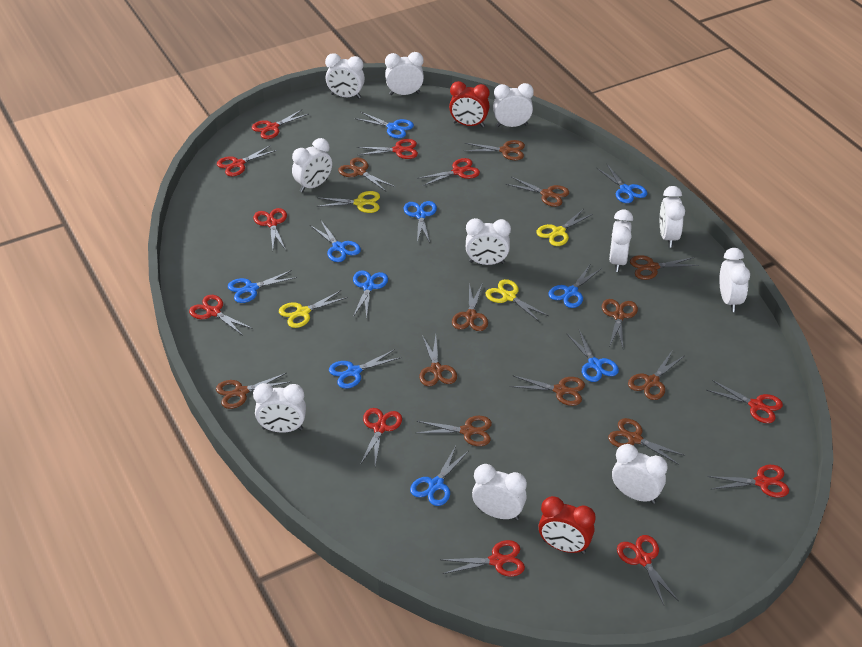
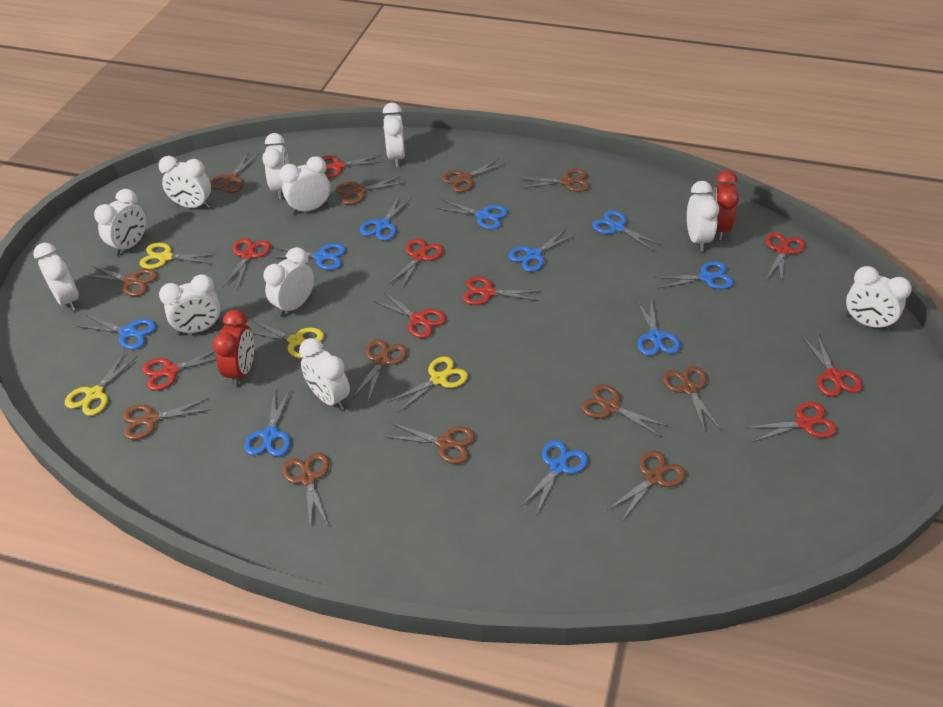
red scissors: [189,295,253,335] [217,145,277,176] [252,109,309,139] [253,208,287,250] [357,139,418,159] [360,408,402,466] [417,158,480,186] [442,540,525,577] [617,535,678,605] [706,380,783,423] [708,465,789,498] = 11 -> [142,350,217,391] [223,238,271,289] [322,155,384,178] [373,292,446,338] [388,238,443,290] [463,276,540,305] [746,402,837,442] [766,232,805,283] [802,333,862,397] = 9

